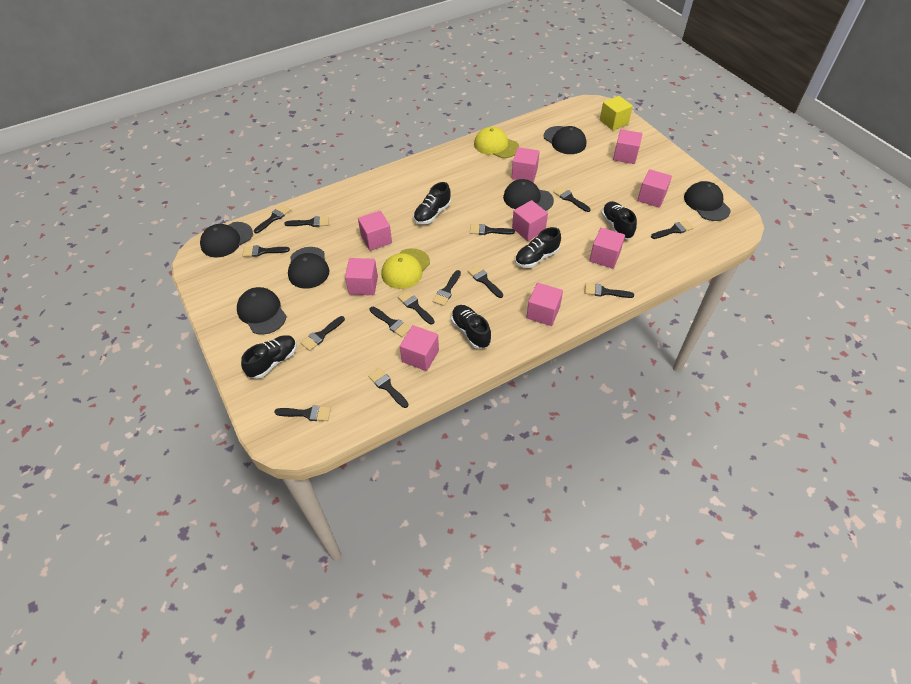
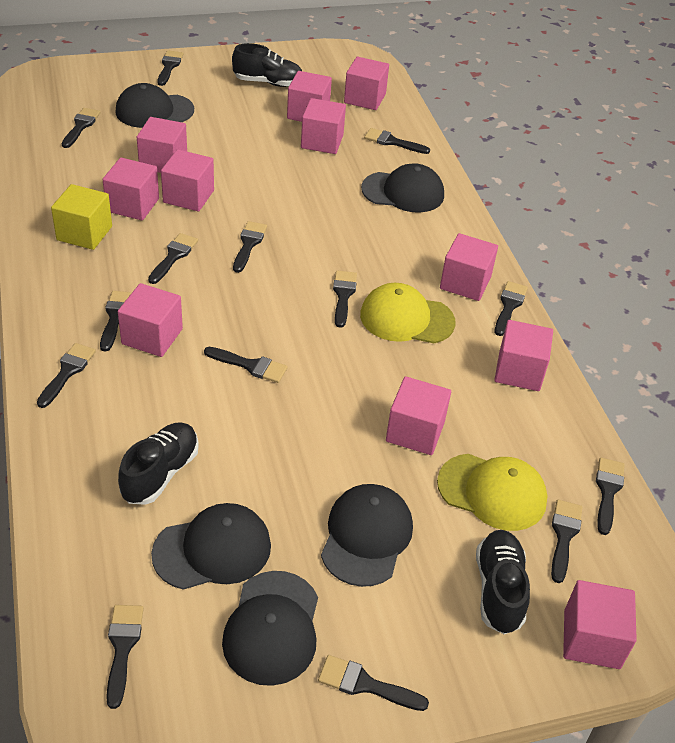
black cap: [200,222,253,258] [237,287,287,335] [288,247,329,289] [503,179,554,211] [544,126,586,154] [684,181,731,221] = 6 -> [116,83,194,128] [151,503,271,590] [222,571,318,686] [321,484,413,587] [361,163,444,213] = 5
black shoe: [241,335,297,379] [414,182,451,224] [451,305,491,349] [515,227,561,268] [601,201,637,239] = 5 -> [118,422,199,505] [232,43,302,87] [476,530,530,634] = 3
pink cube: [345,258,378,295] [358,210,392,251] [400,325,439,371] [512,147,540,182] [512,200,548,241] [526,283,563,326] [589,228,625,269] [613,129,643,164] [637,169,672,208] = 9 -> [103,158,159,221] [118,283,183,357] [137,117,187,173] [161,149,214,211] [287,71,332,122] [301,98,346,154] [344,57,389,110] [386,376,451,455] [440,233,498,301] [494,320,553,391] [563,580,637,669] = 11

